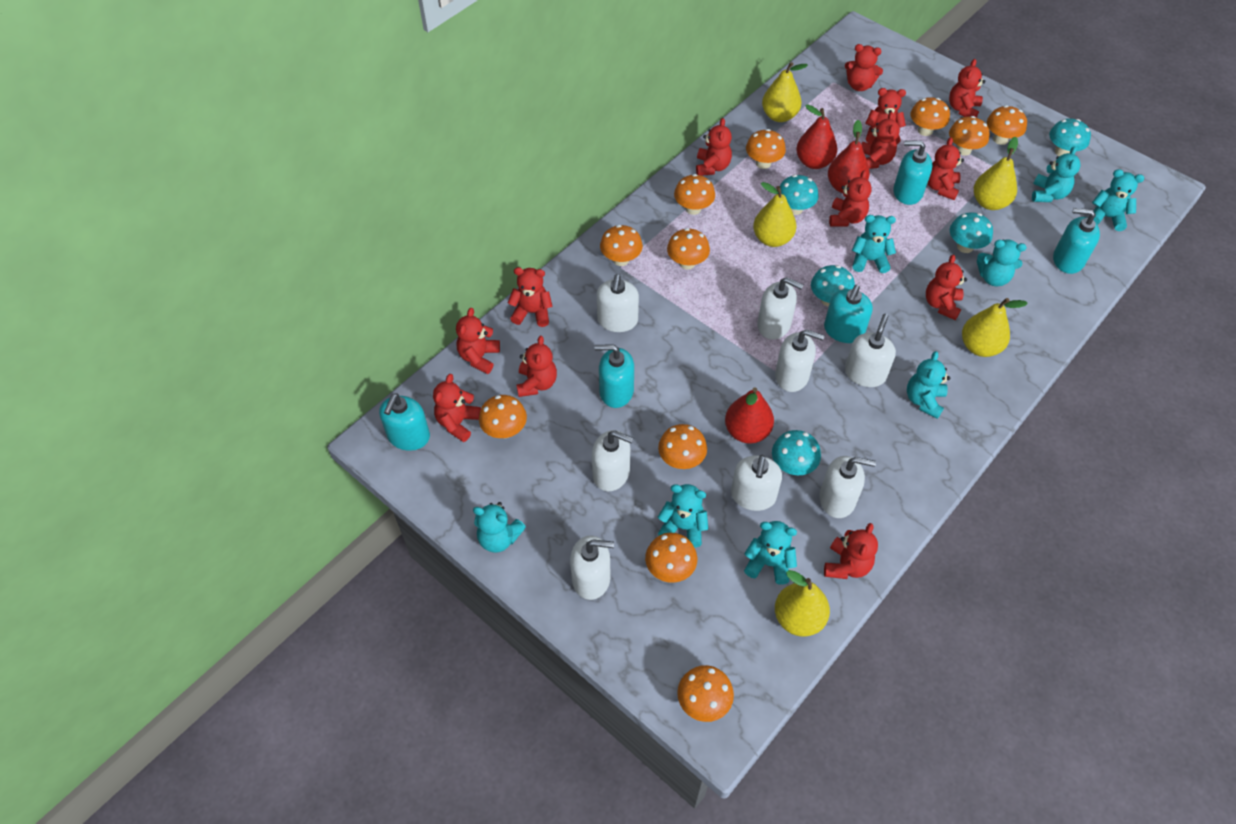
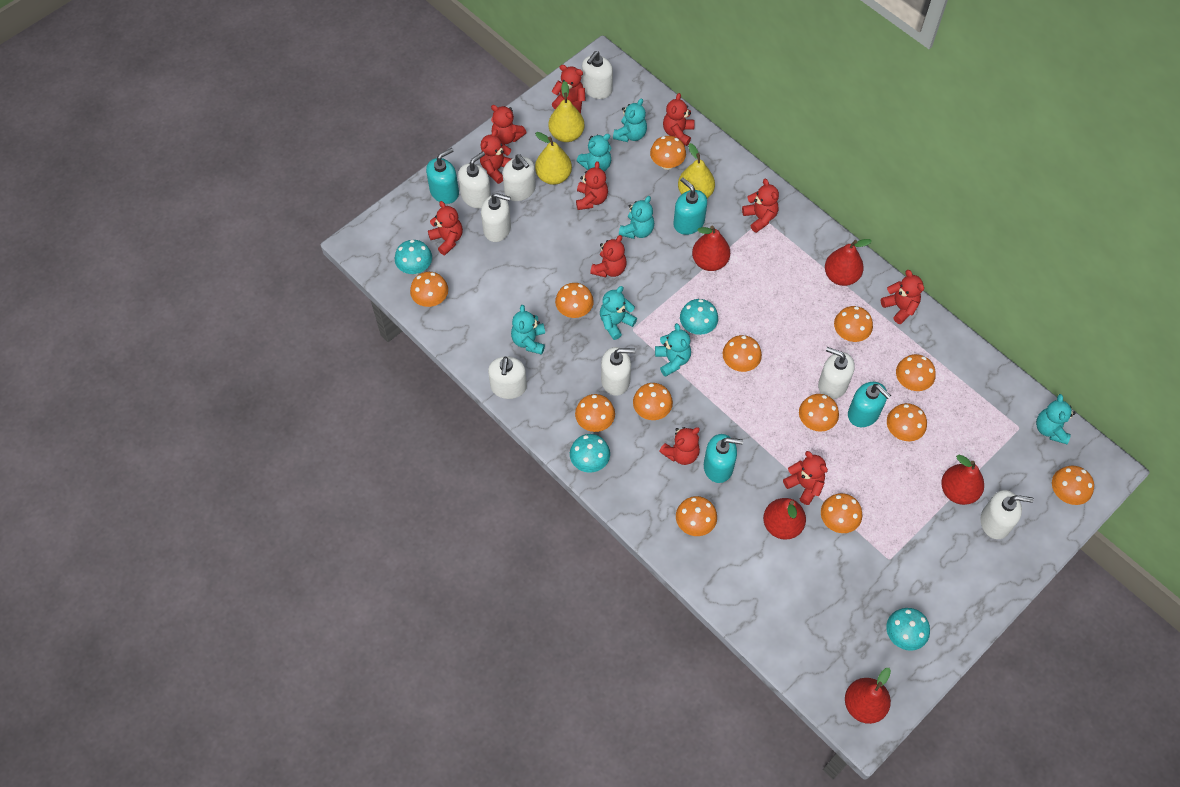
orange mushroom: [479,395,527,438] [600,225,643,266] [645,533,697,583] [658,424,707,469] [667,228,710,270] [674,174,715,215] [677,665,734,722] [746,129,786,169] [910,97,950,136] [949,116,990,156] [987,105,1027,145] = 11 -> [410,272,448,307] [555,283,594,318] [575,394,615,432] [633,383,673,420] [650,136,686,170] [676,496,717,536] [723,335,762,372] [799,394,839,432] [821,493,862,533] [834,306,873,342] [887,403,927,441] [896,354,936,391] [1052,466,1094,505] = 13
red pear: [725,387,774,444] [796,104,837,169] [828,120,870,193] = 3 -> [692,226,730,271] [763,498,806,540] [825,239,872,286] [845,668,891,724] [941,455,984,505] = 5
red teddy bear: [433,374,481,442] [456,308,500,374] [508,267,553,327] [517,336,557,397] [696,118,732,176] [824,523,878,579] [829,170,872,227] [845,44,883,91] [862,112,900,169] [865,88,906,144] [926,255,967,320] [927,137,964,200] [949,59,985,118] = 13 -> [428,201,463,255] [480,129,511,184] [491,105,527,144] [552,65,586,113] [576,161,608,210] [590,235,627,278] [659,427,700,465] [663,93,695,146] [742,179,779,233] [783,451,828,505] [881,270,924,324] = 11
turquoise mushroom: [772,430,821,475] [778,175,819,215] [811,265,855,307] [950,212,993,253] [1049,118,1091,156] = 5 -> [395,240,432,274] [570,434,610,473] [680,299,718,335] [886,608,930,651] = 4
turquoise soap dispenser: [379,393,430,451] [595,344,634,408] [824,285,873,343] [893,141,933,205] [1053,208,1100,274] = 5 -> [426,148,459,204] [673,178,707,235] [704,434,743,483] [848,382,891,427] = 4
turquoise teddy bear: [473,502,526,553] [658,484,708,547] [744,521,797,585] [852,215,896,273] [907,351,950,419] [977,239,1026,286] [1032,146,1081,202] [1092,169,1144,231] = 8 -> [511,305,545,355] [577,134,611,171] [600,286,637,340] [613,98,647,142] [619,196,654,239] [655,323,691,377] [1036,394,1075,444] = 7
yellow pear: [753,182,797,247] [762,62,808,122] [775,570,830,637] [962,298,1028,357] [974,137,1018,210] = 5 -> [535,132,572,185] [549,81,585,142] [678,143,715,198] = 3

